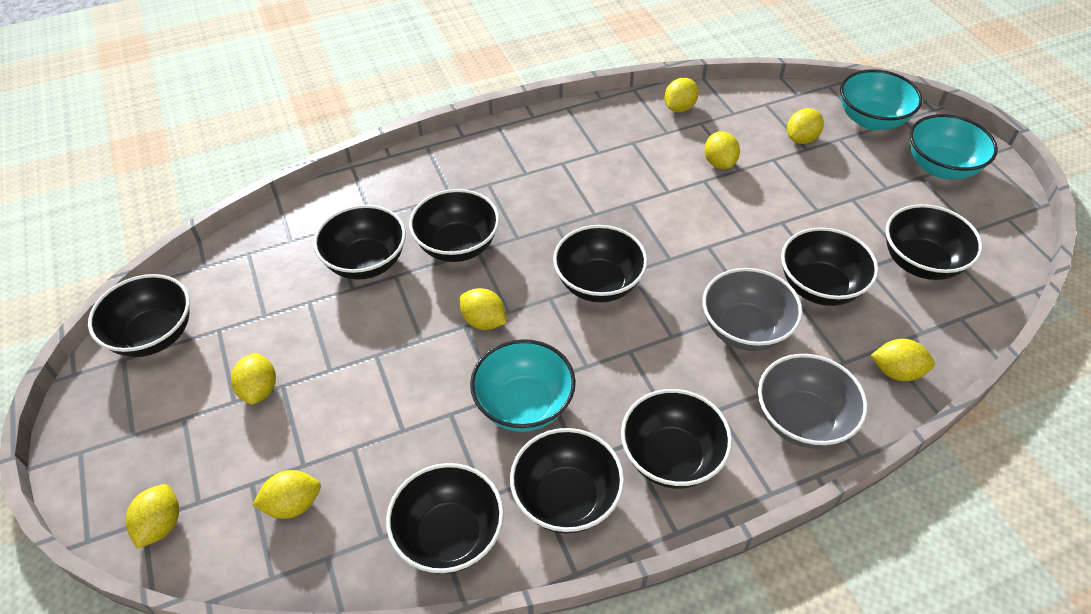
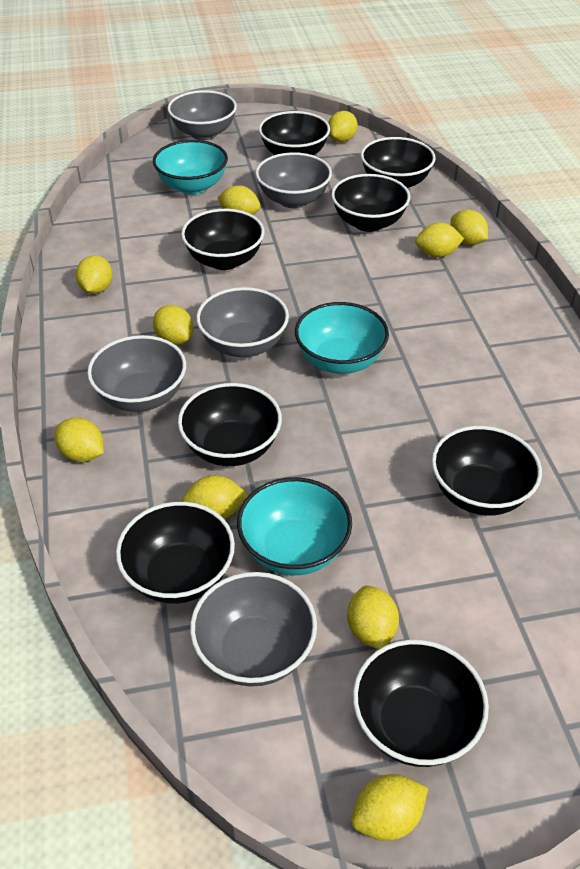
black bowl: [88,274,190,357] [313,205,406,280] [386,463,504,574] [409,189,500,262] [510,428,624,533] [553,225,648,303] [621,389,732,489] [781,227,878,306] [886,204,983,280] = 9 -> [116,502,235,604] [178,383,282,466] [181,209,264,270] [259,111,330,155] [331,174,410,232] [353,640,489,767] [361,137,436,188] [432,426,542,516] = 8
grey bowl: [703,268,803,351] [758,354,868,448] = 2 -> [87,335,186,412] [167,90,237,140] [190,572,317,687] [196,287,289,357] [255,152,332,208] = 5
yellow lemon: [125,484,179,549] [231,353,276,405] [252,470,321,519] [460,288,506,330] [664,78,699,112] [704,131,740,169] [787,108,824,144] [871,339,935,381] = 8 -> [54,418,104,462] [76,255,112,294] [153,305,193,345] [182,475,248,519] [217,185,261,215] [328,111,358,142] [347,585,399,649] [351,774,428,841] [415,222,464,258] [450,210,488,245] = 10

